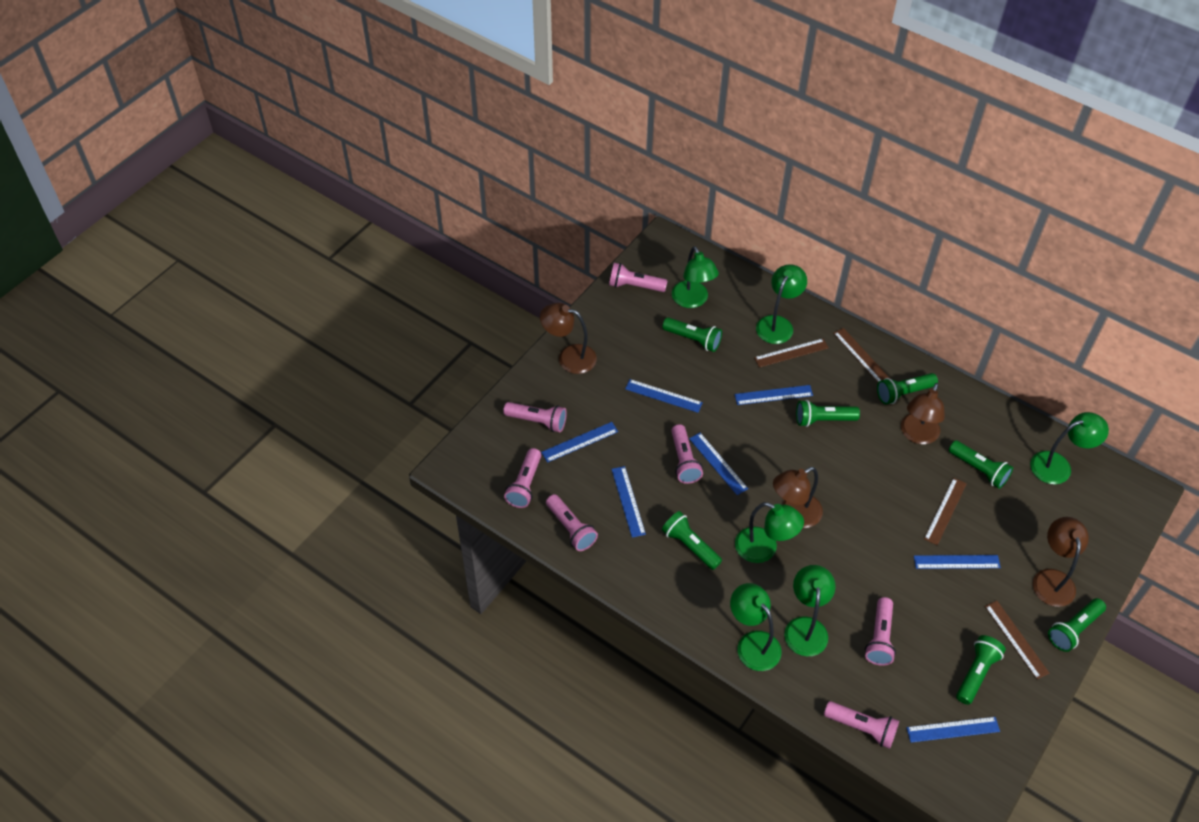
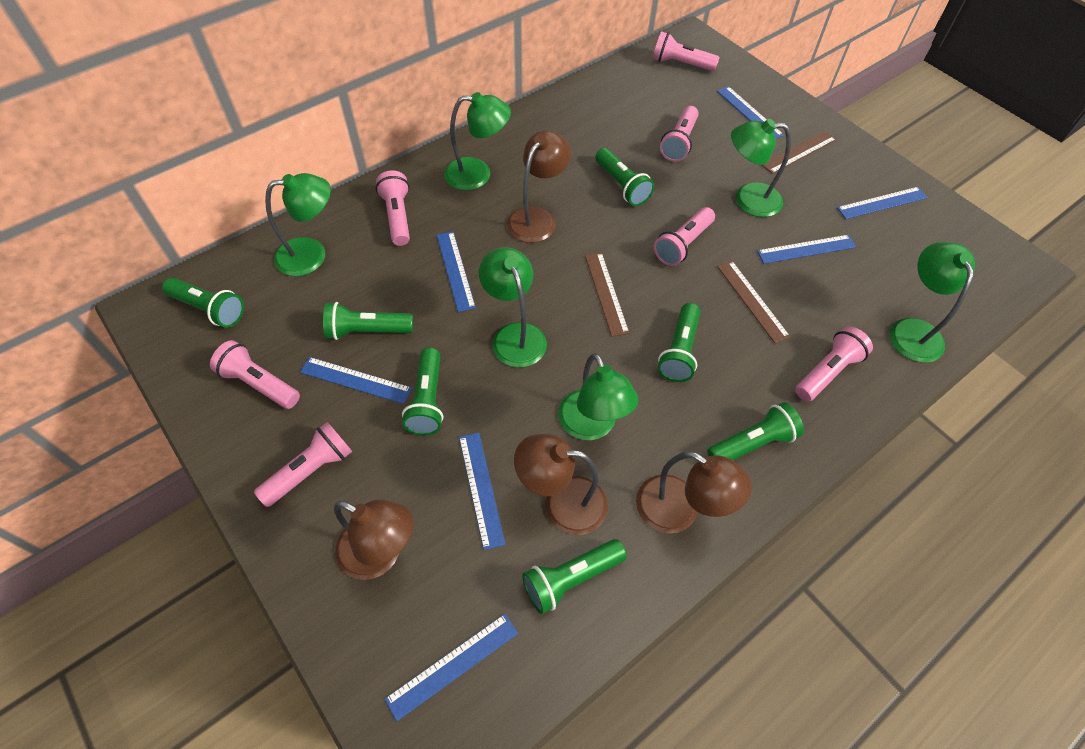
brown ruler: [754,338,829,368] [833,328,889,382] [924,478,967,545] [985,601,1050,679] = 4 -> [585,252,629,337] [717,261,790,343] [762,131,836,174] = 3

